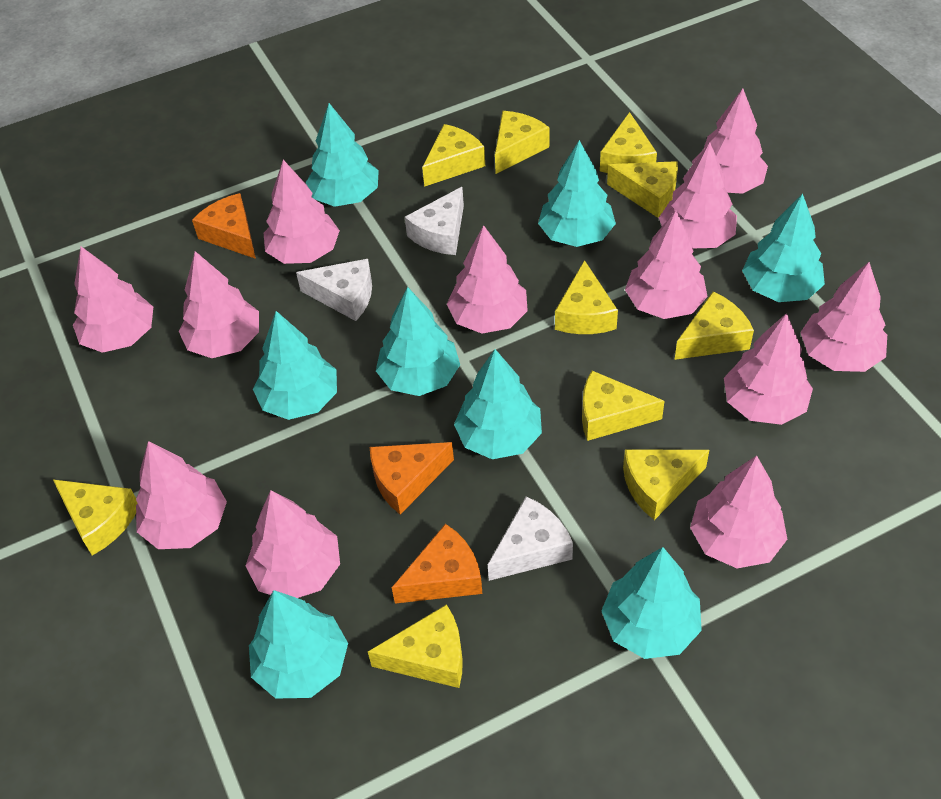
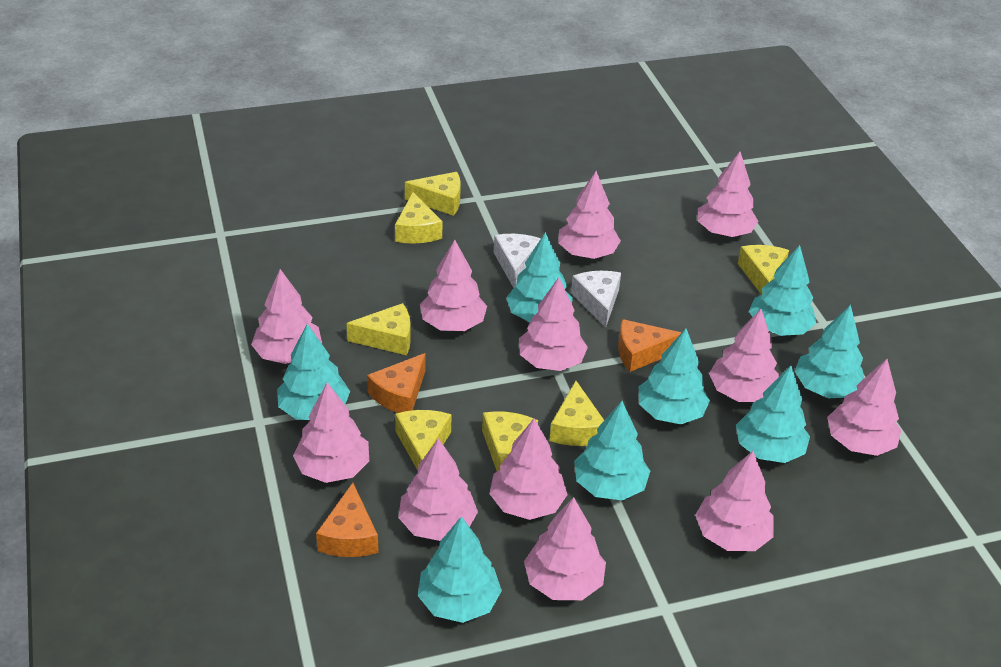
white cheese: [296,259,372,321] [405,187,464,255] [488,496,573,581] = 3 -> [494,234,541,288] [571,271,621,328] = 2
yellow cheese: [53,480,138,555] [368,604,463,688] [422,124,485,187] [495,111,549,174] [555,260,618,334] [582,371,665,441] [600,112,657,173] [607,161,678,218] [623,449,709,520] [674,291,754,360] = 10 -> [346,303,411,355] [395,192,442,244] [395,410,452,470] [405,172,461,216] [482,411,538,471] [550,381,604,446] [738,245,789,295] = 7

